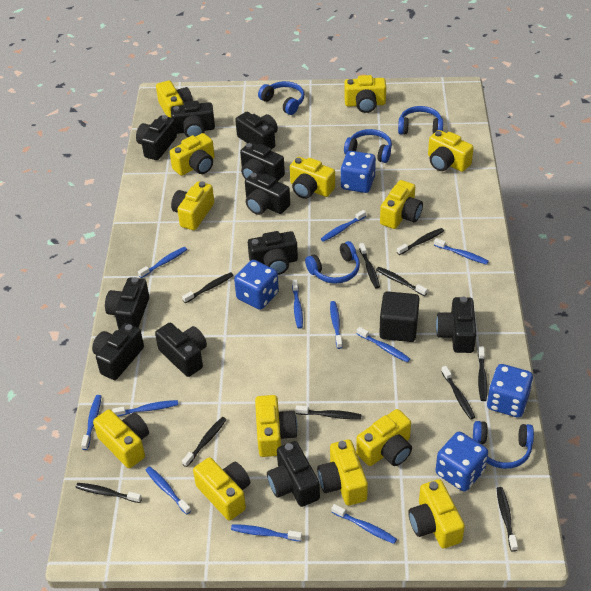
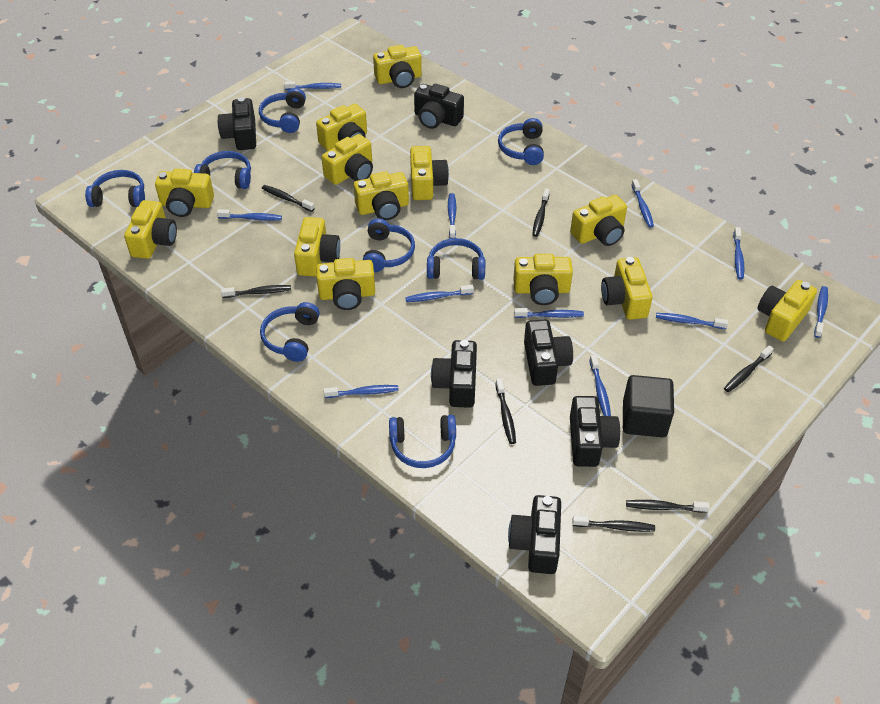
black camera: [92,323,144,380] [105,277,149,329] [136,115,177,160] [155,323,207,377] [171,101,215,137] [235,112,278,150] [240,142,285,181] [245,172,290,215] [248,231,298,275] [267,441,320,507] [436,296,476,353] = 11 -> [218,97,256,150] [414,84,464,129] [431,340,477,408] [508,495,561,574] [524,320,573,386] [570,396,620,467] = 6
black toothbrush: [76,483,142,503] [182,272,234,303] [182,417,227,467] [295,405,362,419] [359,243,380,288] [376,267,427,296] [397,228,444,255] [441,366,475,420] [478,346,487,401] [497,487,518,551] = 10 -> [221,285,291,298] [262,185,315,212] [495,378,516,444] [532,188,550,237] [572,515,655,532] [626,500,709,513] [724,345,774,392] = 7
blue dice: [234,260,279,310] [340,151,376,193] [436,432,488,492] [487,364,533,418] = 4 -> none = 0
blue headphones: [258,81,305,115] [305,241,360,284] [344,129,392,163] [398,106,443,134] [473,421,534,469] = 5 -> [85,170,145,207] [194,151,251,189] [259,88,306,133] [260,302,320,362] [363,218,415,272] [389,415,456,468] [427,238,485,280] [498,118,544,165] = 8

